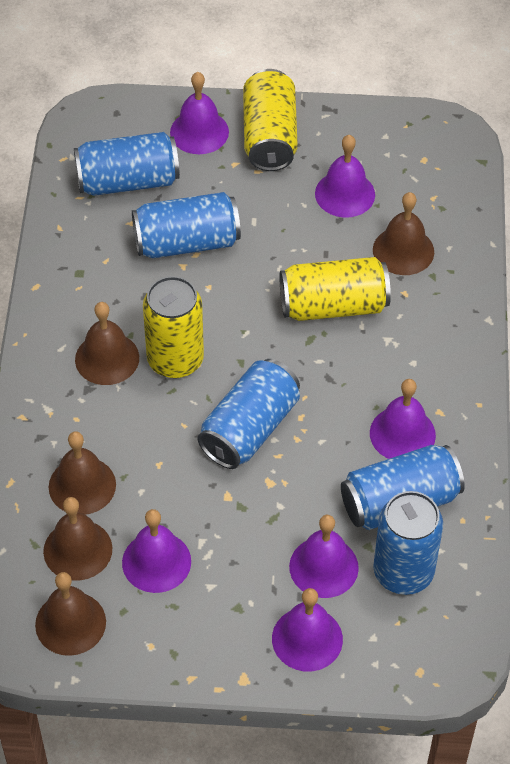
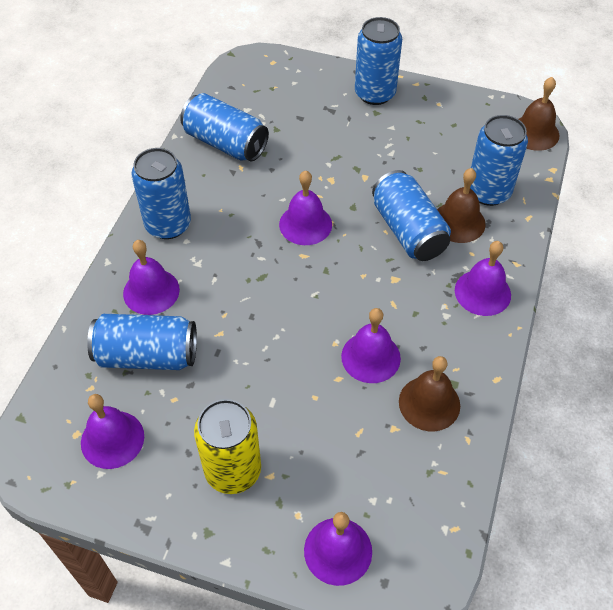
blue can: [74,132,180,196] [132,192,241,259] [197,359,300,469] [341,445,465,530] [373,491,443,595] = 5 -> [87,314,197,370] [132,148,191,239] [180,93,269,162] [355,17,402,105] [372,170,451,261] [470,115,528,206] = 6
brown bell: [35,572,106,656] [43,497,112,581] [49,431,116,515] [75,302,139,385] [373,192,434,275] = 5 -> [399,356,460,431] [437,168,486,243] [519,77,559,151] = 3
yellow can: [143,276,204,378] [243,69,298,171] [280,257,391,321] = 3 -> [194,399,261,494] = 1

